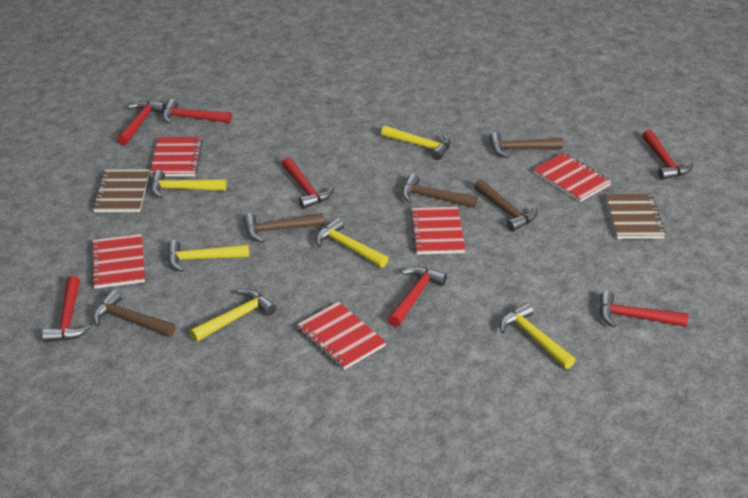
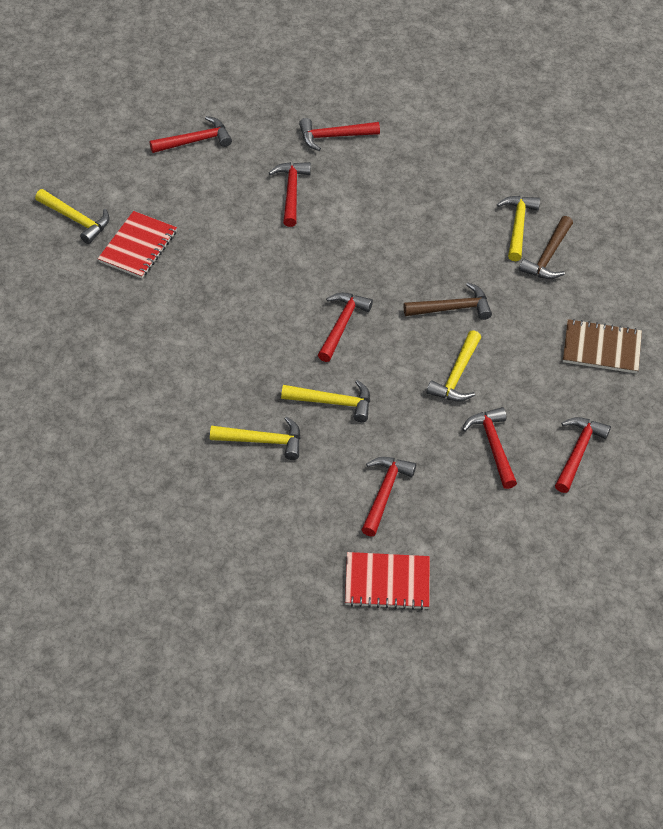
brown hammer: [92,290,175,337] [243,213,324,243] [402,174,478,208] [474,179,537,232] [489,132,564,158] = 5 -> [404,283,492,320] [519,216,573,279] = 2
brown notebook: [92,169,150,212] [605,193,666,239] = 2 -> [563,319,642,374] = 1
red notebook: [91,234,145,289] [150,137,203,177] [297,302,386,370] [410,207,466,255] [533,153,612,202] = 5 -> [98,211,177,279] [345,552,430,610] = 2
yellow hammer: [150,170,226,199] [167,240,249,272] [190,289,276,342] [316,218,388,268] [381,125,451,160] [500,303,575,369] = 6 -> [35,189,109,244] [210,417,301,460] [281,380,370,422] [427,330,481,402] [497,196,540,261] = 5

